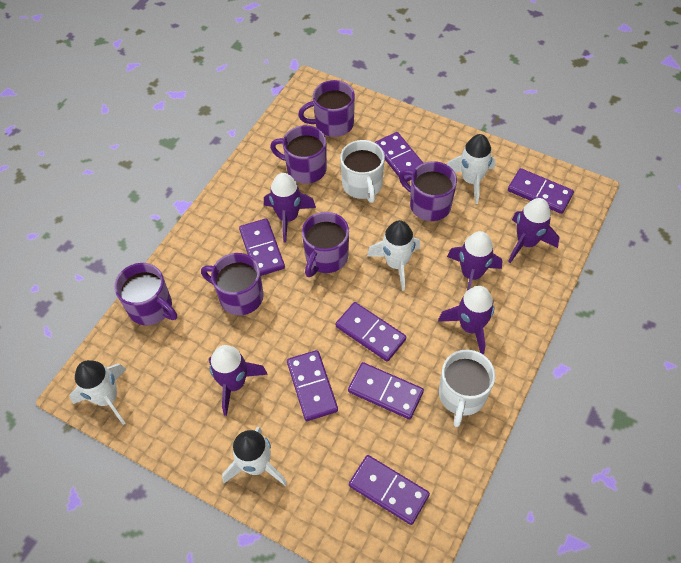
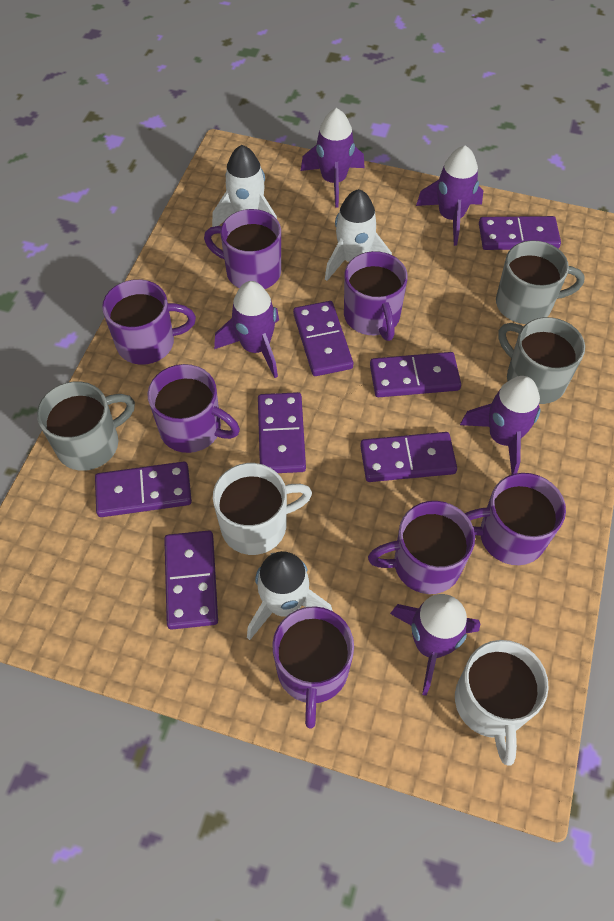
grey mug: none = 0 -> [37,381,135,471] [496,241,585,324] [498,317,585,404] = 3
purple mug: [114,263,177,325] [201,253,264,315] [270,125,327,184] [298,80,355,137] [302,212,349,277] [399,161,457,221] = 6 -> [102,279,196,365] [148,364,240,453] [204,209,281,289] [272,606,354,728] [344,251,408,341] [368,501,475,594] [465,473,566,565] = 7
white rocket: [70,360,126,425] [222,427,287,486] [367,220,420,291] [447,134,496,204] = 4 -> [212,145,277,227] [247,551,333,640] [325,189,392,281] = 3

